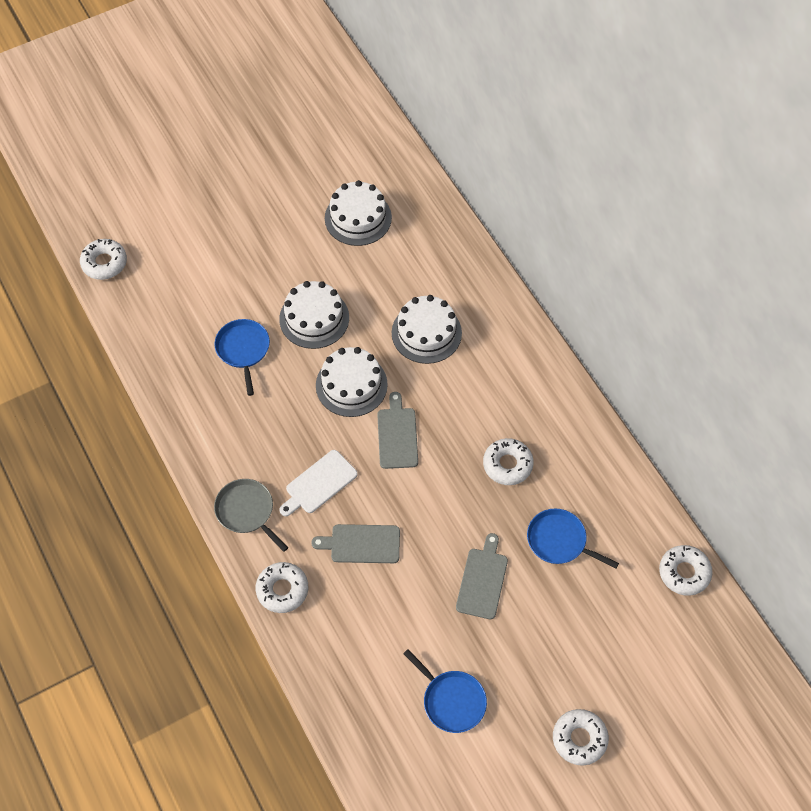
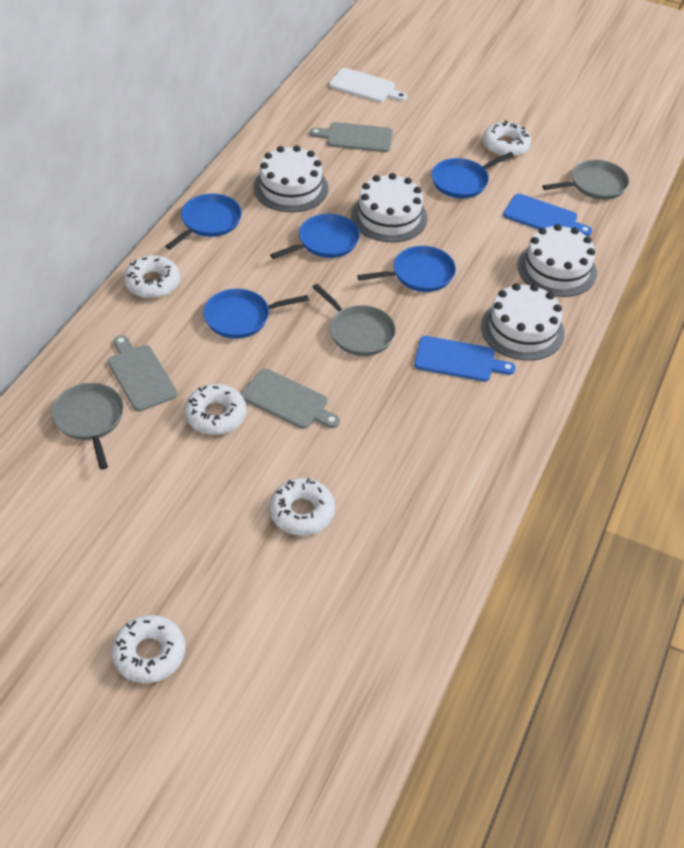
blue cutting board: none = 0 -> [414,336,516,382] [503,194,592,236] = 2
blue pan: [214,319,270,396] [403,649,487,733] [527,509,619,568] = 3 -> [165,194,242,249] [203,289,309,339] [270,214,360,259] [357,246,456,292] [431,152,514,198] = 5
grey pan: [214,479,289,552] = 1 -> [51,383,124,470] [313,284,396,356] [542,160,629,200] = 3

